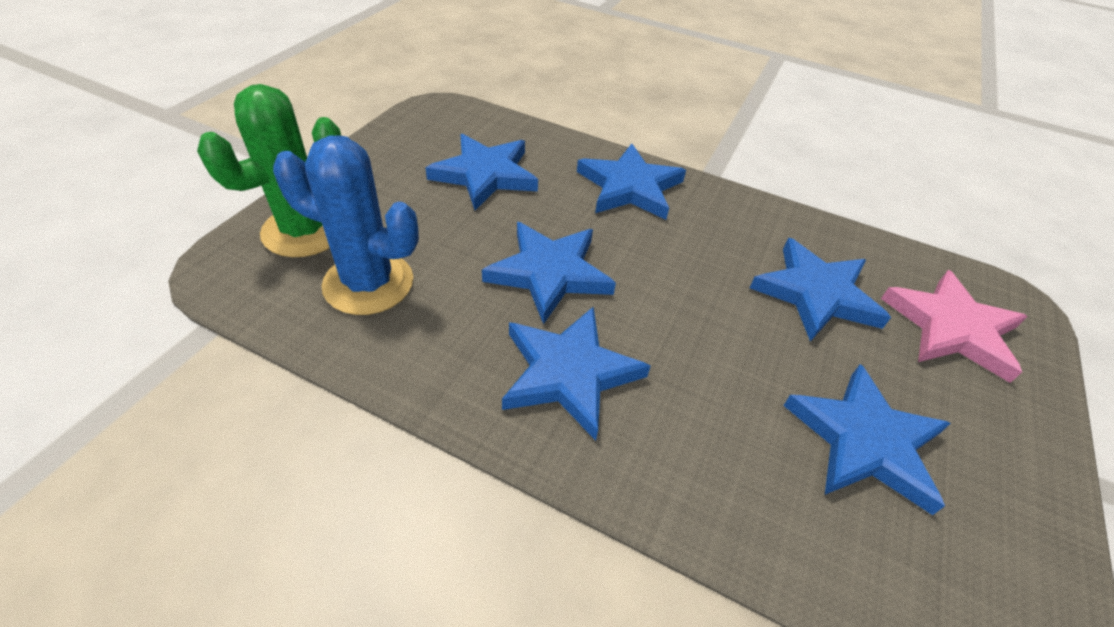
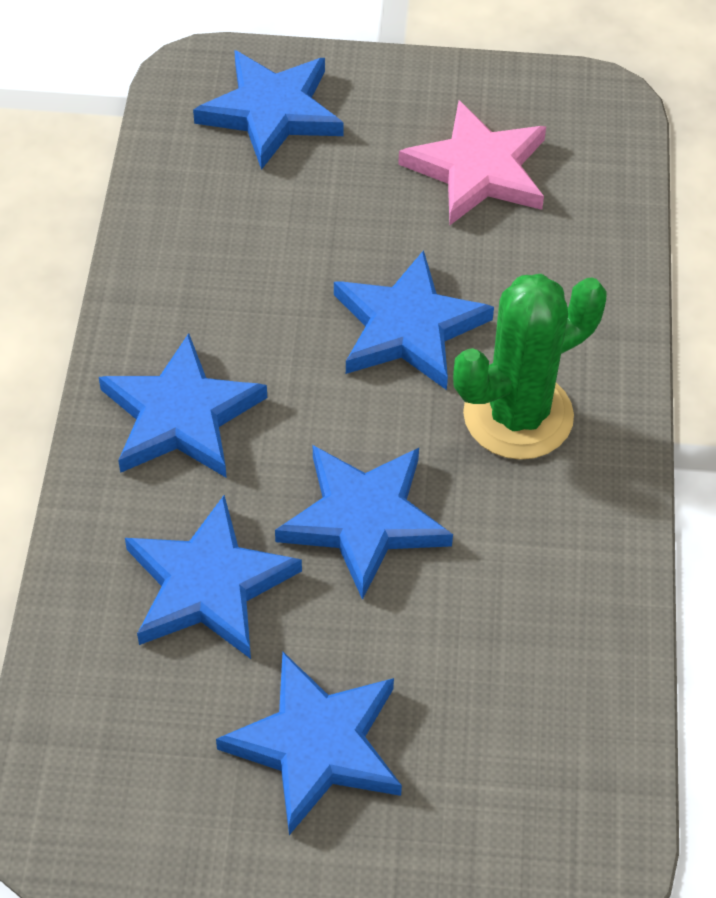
blue cactus: [273,135,419,315] = 1 -> none = 0

